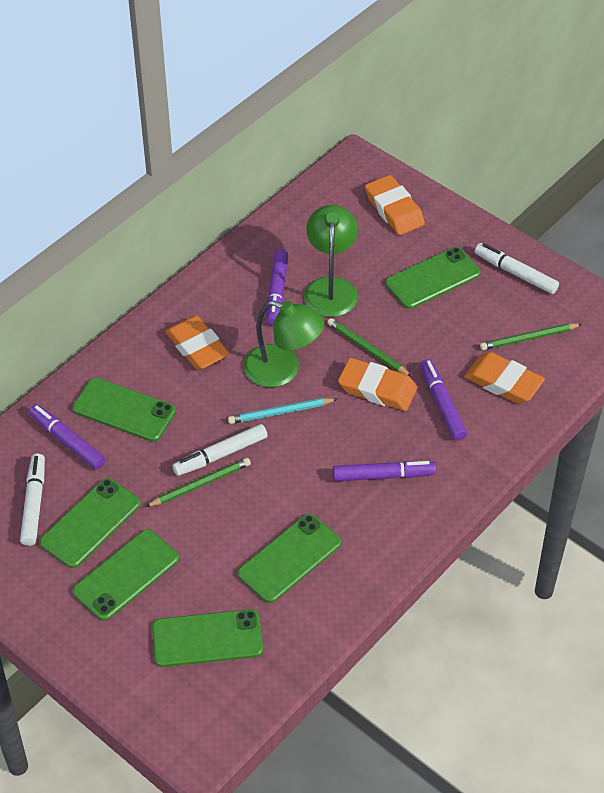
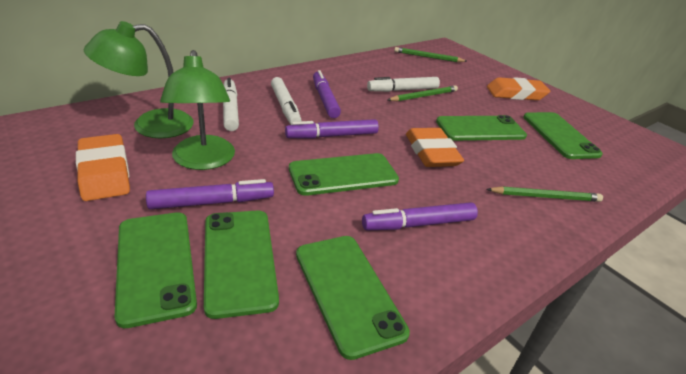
orange eraser: [165,315,230,370] [338,358,417,411] [365,175,425,235] [464,352,545,404] = 4 -> [76,134,130,201] [406,128,464,167] [487,77,550,100] = 3
turquoise pencil: [228,398,337,424] = 1 -> none = 0

